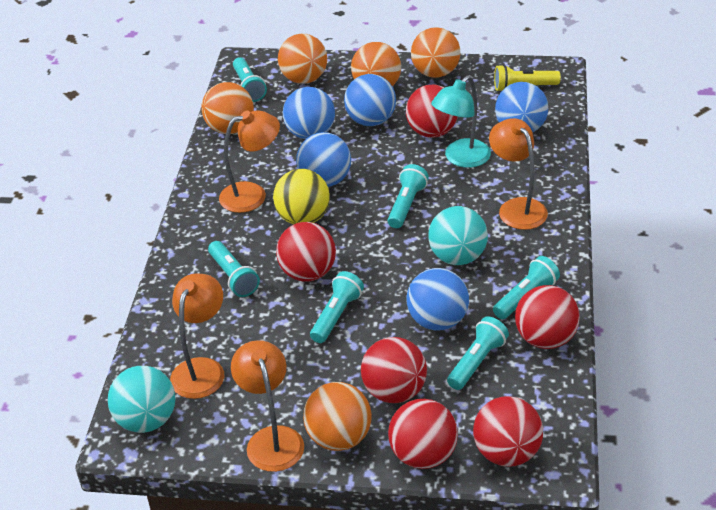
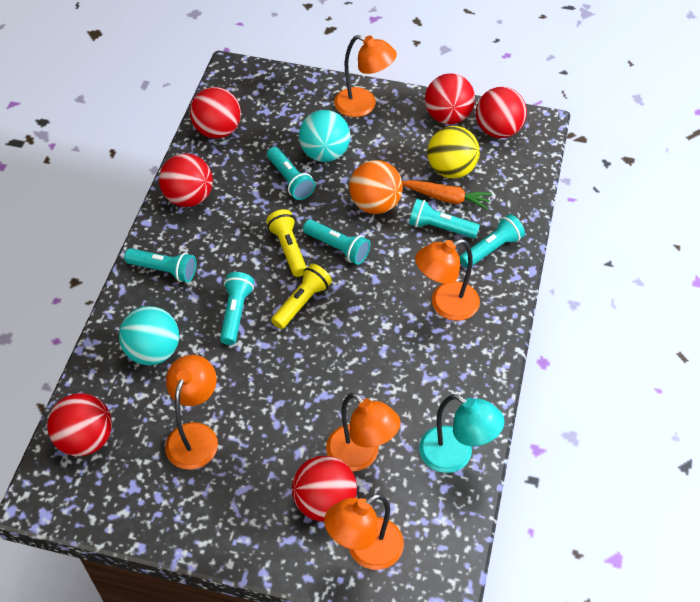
blue ball: [283,87,335,139] [296,132,351,187] [344,74,396,126] [406,268,469,331] [495,82,548,133] = 5 -> none = 0
orange ball: [201,82,254,134] [278,34,327,84] [303,382,372,451] [351,42,401,86] [411,27,460,78] = 5 -> [349,160,403,214] = 1
orange carrot: none = 0 -> [402,180,492,210] = 1
orange lamp: [170,273,224,399] [219,110,280,213] [231,340,304,472] [489,118,548,230] = 4 -> [165,355,218,470] [324,494,404,570] [326,393,400,471] [334,35,397,117] [415,239,480,321] = 5
yellow flashlight: [494,65,561,91] = 1 -> [266,209,307,277] [271,264,332,329] = 2

